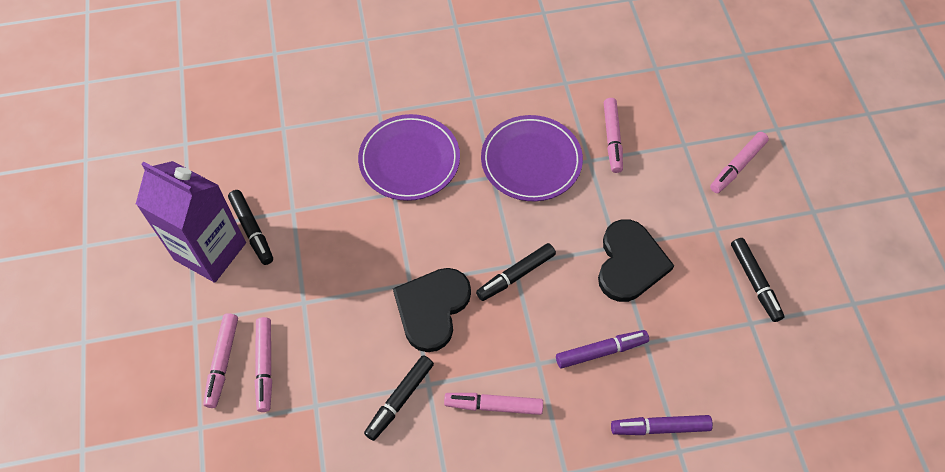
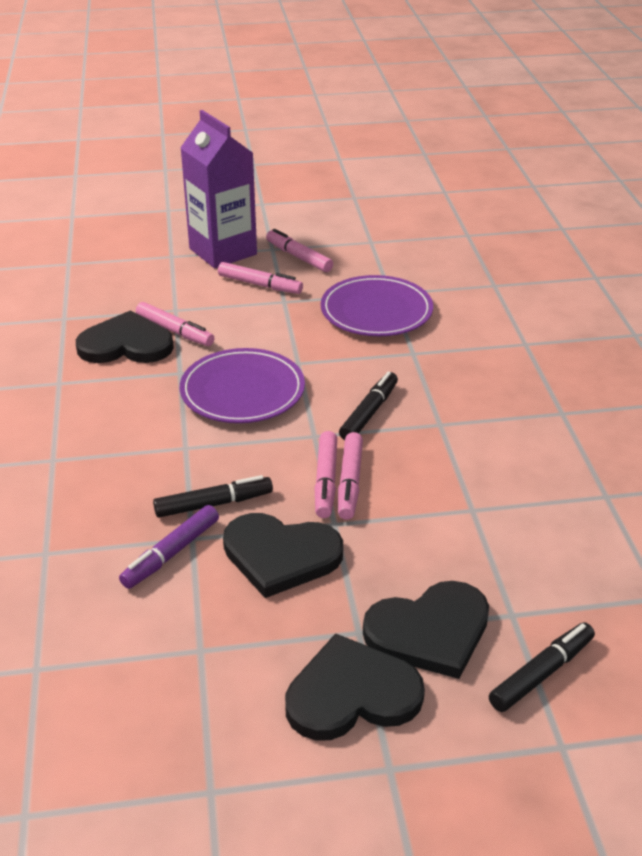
black heart: [393,268,471,352] [598,219,674,302] = 2 -> [76,310,174,363] [223,513,343,598] [285,633,425,741] [363,581,489,679] = 4
black marker: [228,190,273,265] [364,355,434,441] [476,243,556,301] [731,238,784,322] = 4 -> [153,475,273,517] [339,372,398,440] [489,622,595,712] = 3
purple marker: [556,330,649,369] [611,415,713,435] = 2 -> [119,505,219,589] = 1

